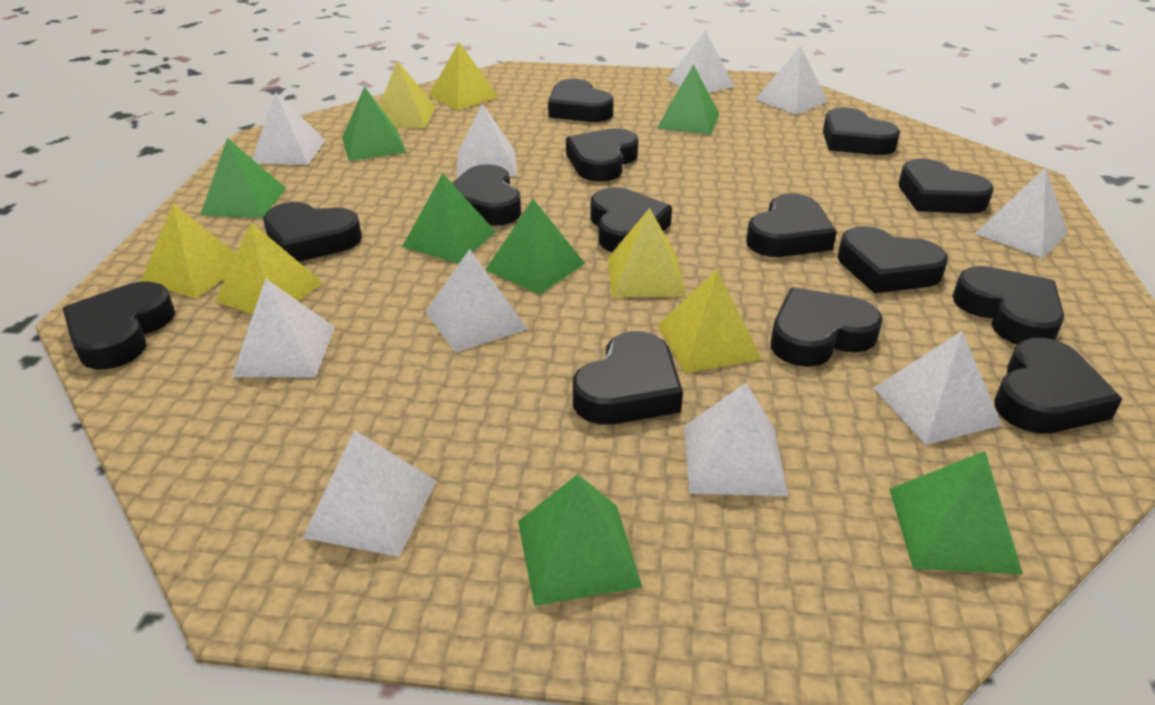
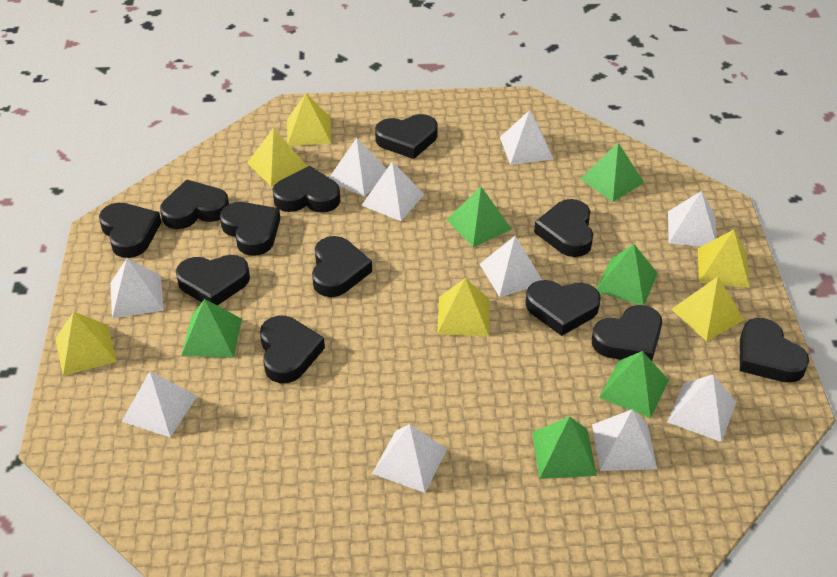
black heart: [63,281,175,369] [263,202,362,262] [452,164,521,226] [548,79,614,122] [566,128,639,182] [573,331,683,425] [590,187,672,252] [746,194,837,257] [771,287,883,367] [823,107,900,155] [838,226,948,293] [899,158,994,214] [953,266,1064,345] [995,338,1122,433] = 14 -> [99,203,161,258] [160,180,229,229] [176,255,250,305] [220,202,280,256] [260,316,325,383] [273,166,341,213] [312,236,372,297] [375,114,438,159] [526,280,601,336] [534,199,593,257] [592,305,662,361] [740,318,809,383] = 12
green pyramid: [200,138,286,218] [342,86,406,161] [402,173,496,264] [485,199,585,295] [518,474,642,606] [657,64,719,135] [889,451,1023,574] = 7 -> [181,299,242,358] [446,187,512,247] [532,416,597,479] [580,143,644,202] [597,244,658,305] [599,351,669,418] = 6

